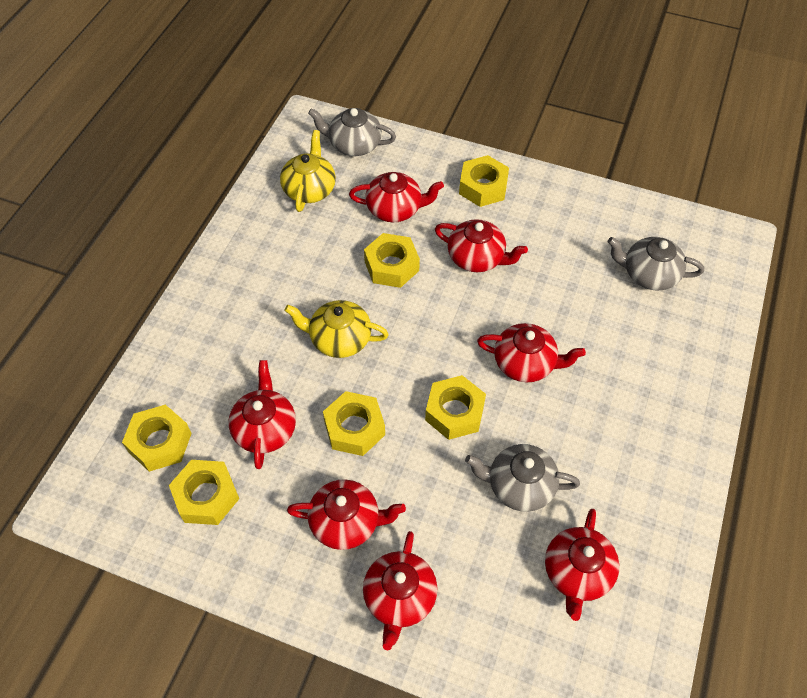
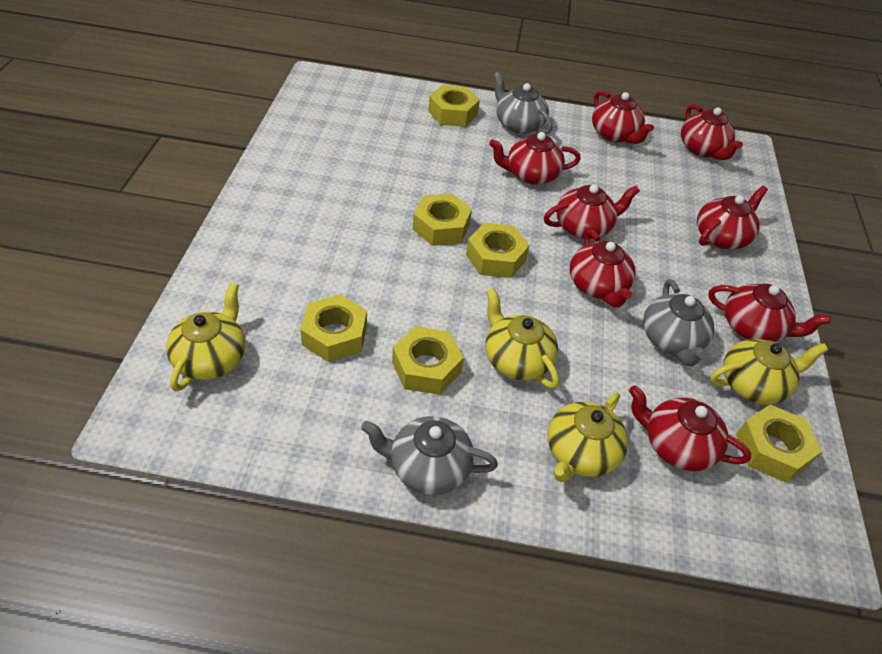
red teapot: [229,360,296,469] [287,479,406,550] [349,172,444,222] [363,531,437,650] [435,219,528,272] [477,323,586,382] [545,509,619,621] = 7 -> [489,132,581,185] [544,184,640,239] [570,230,636,308] [592,90,654,144] [629,385,751,471] [681,104,743,160] [697,186,768,249] [708,284,831,342] = 8
yellow teapot: [280,130,336,212] [284,300,389,358] = 2 -> [166,282,245,391] [485,288,559,389] [548,393,628,482] [710,339,828,405] = 4

